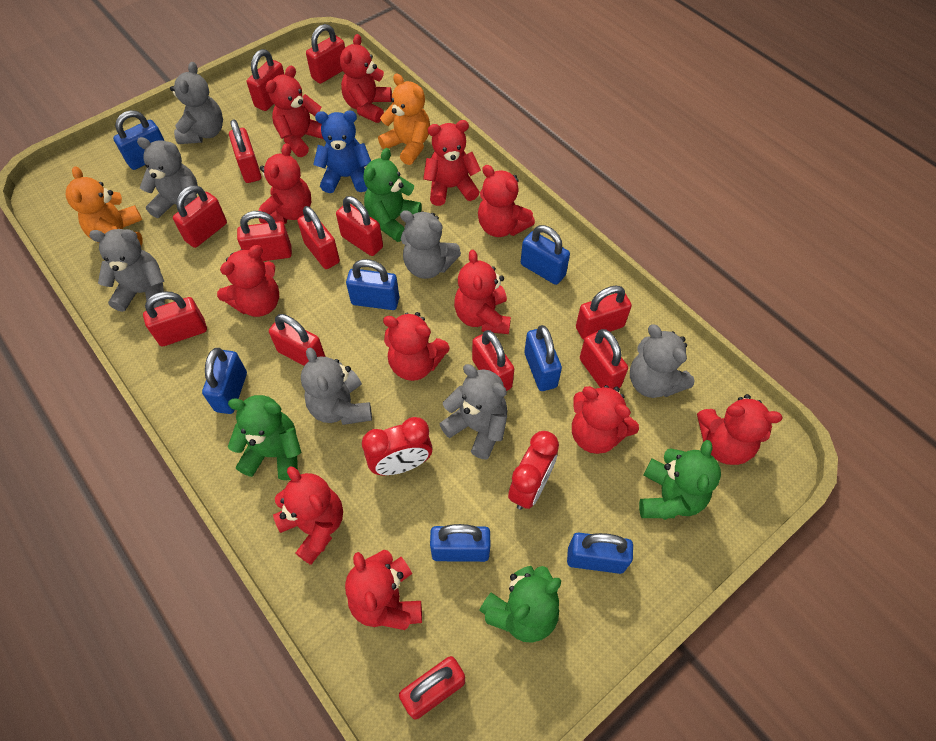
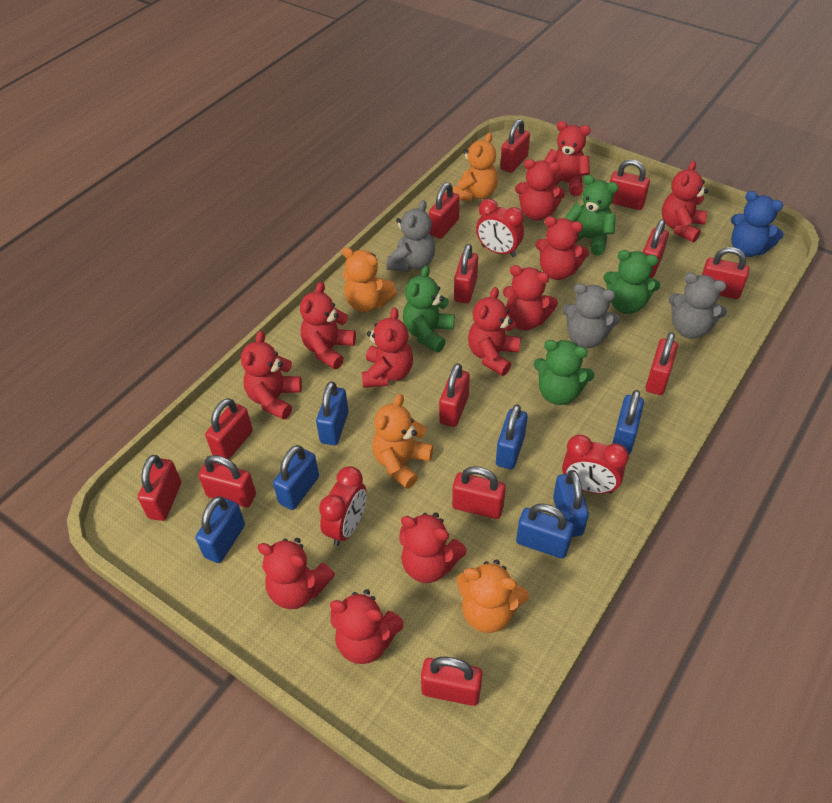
grey teddy bear: [89,229,165,312] [137,137,198,218] [170,62,223,144] [301,348,372,425] [400,210,461,279] [440,364,507,460] [630,324,695,398] = 7 -> [387,200,435,272] [562,283,620,348] [668,273,727,339] = 3
orange teddy bear: [66,166,142,246] [378,74,430,165] = 2 -> [342,247,397,312] [372,394,433,489] [453,133,498,201] [457,559,529,633] = 4
red clock: [362,417,433,475] [508,431,559,510] = 2 -> [319,466,367,546] [476,199,524,257] [562,435,629,494] = 3

